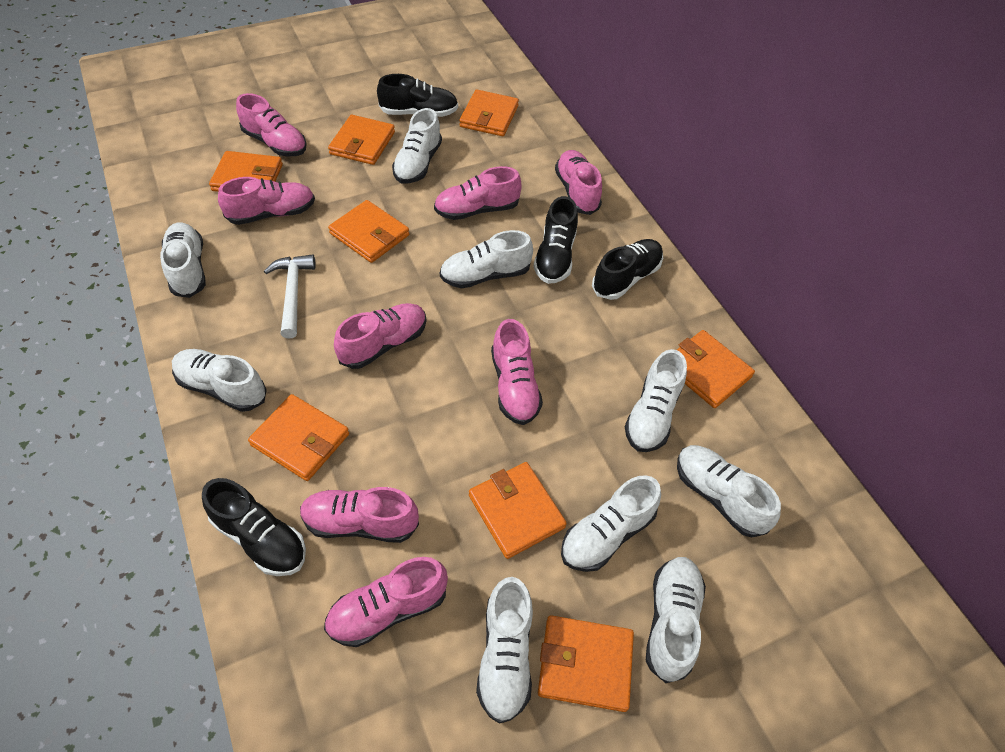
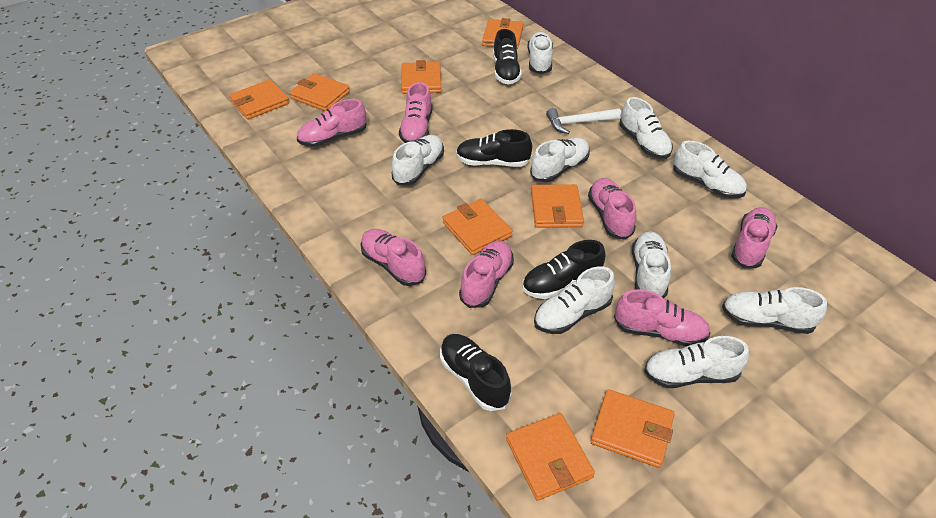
pink shoe: [218,177,315,225] [236,93,307,157] [300,487,419,543] [324,557,448,647] [334,303,426,369] [434,166,522,220] [491,319,543,425] [555,150,602,215] = 8 -> [297,99,367,147] [360,229,426,286] [399,82,433,143] [459,241,514,308] [588,178,636,240] [614,289,711,346] [731,207,778,268] = 7

